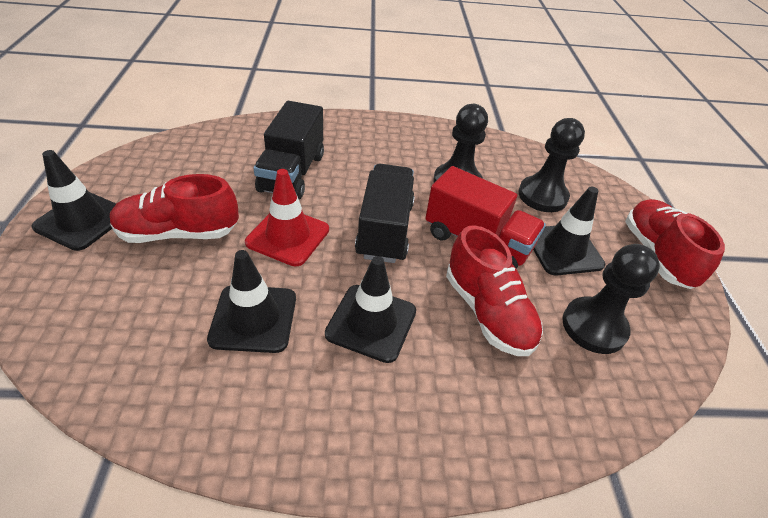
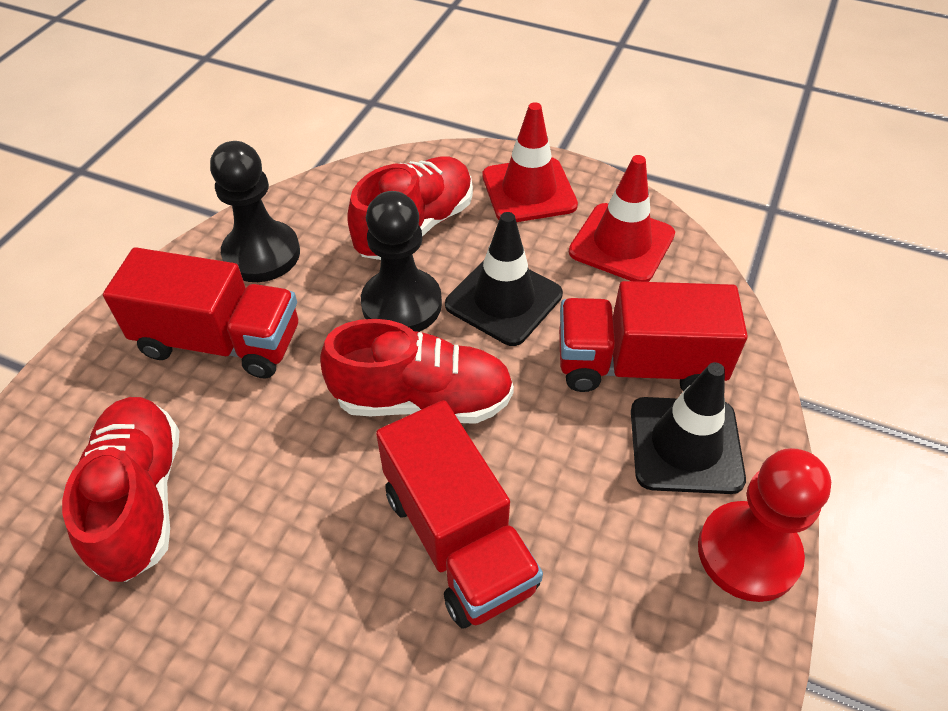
black pawn: [433,104,488,183] [518,118,585,212] [562,244,660,354] = 3 -> [210,141,300,282] [361,191,442,332] = 2
black traffic cone: [31,150,116,251] [207,250,296,353] [325,256,416,363] [533,187,605,276] = 4 -> [445,212,563,346] [631,362,746,494] = 2
black truck: [253,101,324,199] [355,164,415,263] = 2 -> none = 0
red pawn: none = 0 -> [698,448,831,602] = 1
red traffic cone: [245,169,329,266] = 1 -> [483,102,578,222] [569,155,675,282] = 2
red truck: [425,166,546,269] = 1 -> [103,247,298,378] [376,400,543,629] [559,281,748,392] = 3

